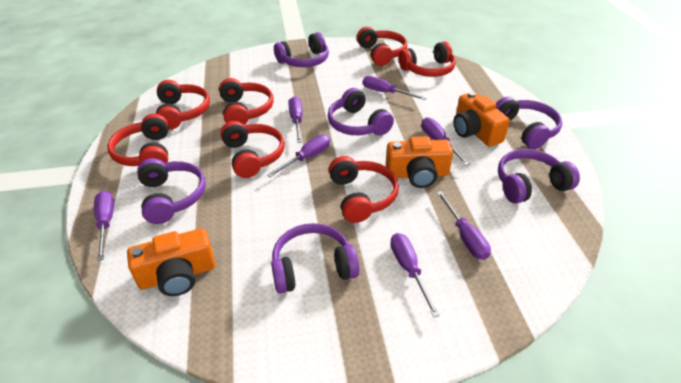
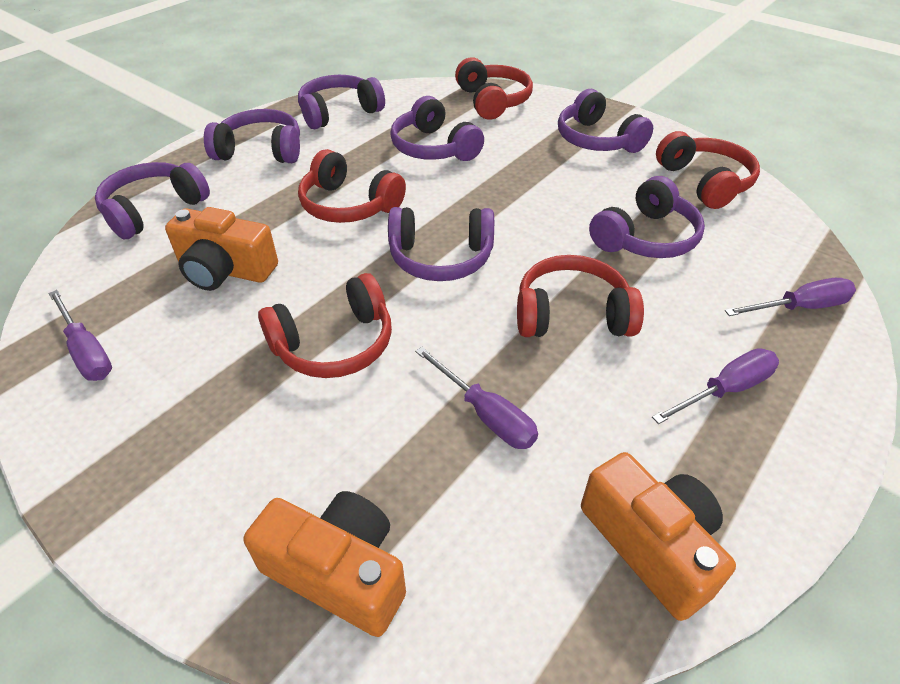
purple headphones: [137,158,206,224] [271,223,359,294] [274,32,329,67] [328,88,394,136] [496,97,562,149] [498,149,580,204] = 6 -> [95,162,210,239] [204,109,300,163] [298,75,385,129] [388,207,494,281] [390,96,484,161] [558,89,653,153] [589,176,705,258] = 7
purple screwdriver: [94,191,114,261] [267,135,330,177] [288,96,302,143] [363,76,426,100] [390,233,440,317] [421,117,470,166] [437,191,491,260] = 7 -> [48,290,112,381] [415,347,538,449] [652,348,779,424] [725,278,856,316] = 4
red headphones: [107,114,169,166] [156,80,210,130] [219,78,274,125] [220,121,285,178] [329,156,399,223] [357,27,407,66] [398,41,456,77] = 7 -> [258,273,392,378] [298,149,406,223] [455,58,533,120] [517,255,644,337] [656,131,760,209] = 5

